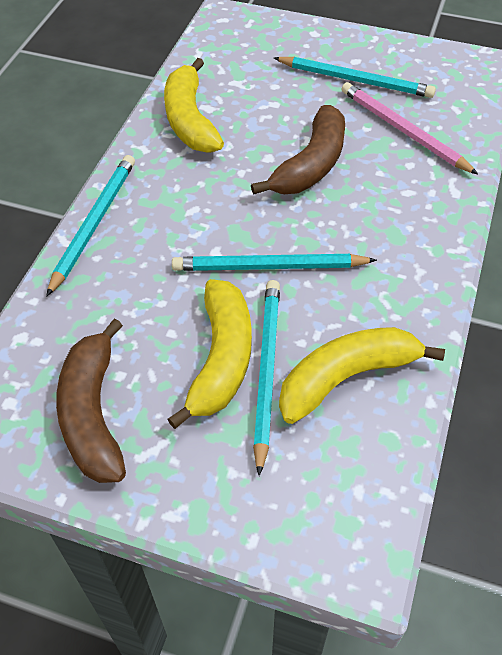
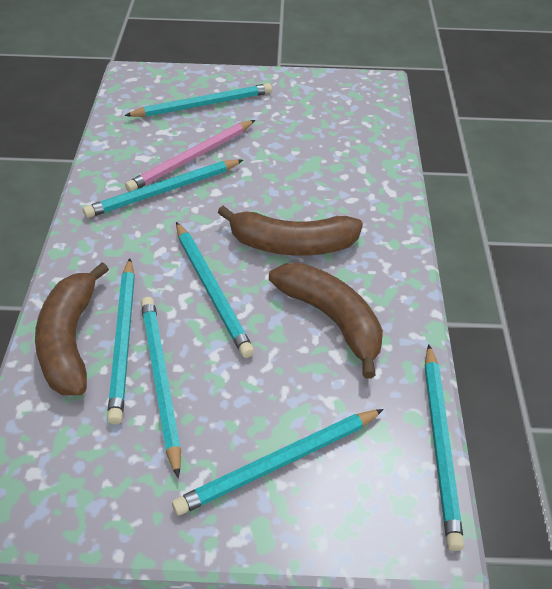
brown banana: [56,319,126,483] [251,105,345,194] = 2 -> [35,262,109,395] [218,206,363,256] [269,263,383,379] = 3
turquoise pencil: [46,155,135,297] [172,254,377,271] [253,280,280,476] [274,57,436,98] = 4 -> [83,159,243,218] [107,258,135,424] [124,83,272,117] [141,297,181,478] [172,409,384,516] [176,222,254,358] [425,344,464,551] = 7
yellow banana: [164,58,224,153] [167,279,252,429] [279,327,445,424] = 3 -> none = 0

